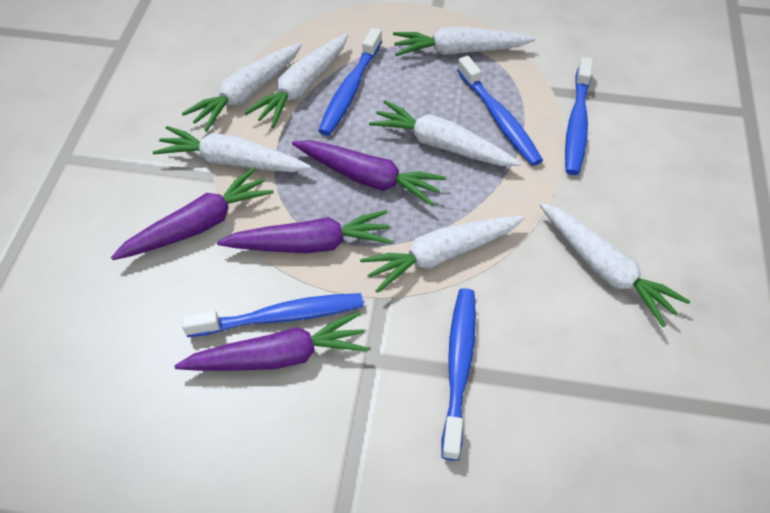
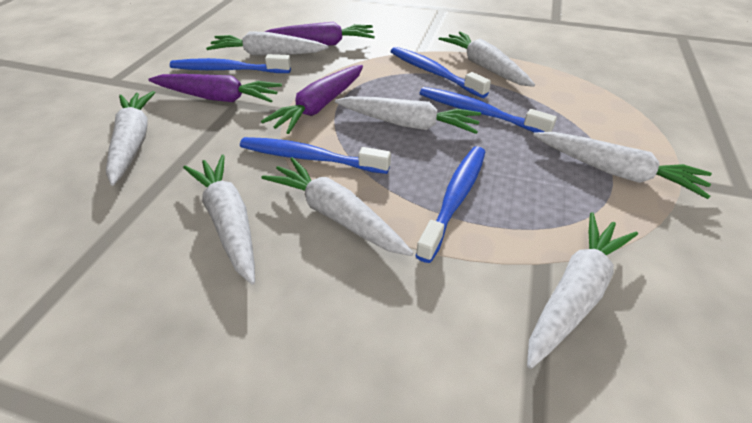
purple carrot: [111,168,274,260] [174,312,369,371] [217,210,392,253] [292,140,446,206] = 4 -> [148,74,282,102] [261,65,363,134] [265,22,375,46] = 3
white carrot: [153,126,311,172] [182,43,302,132] [244,34,348,128] [360,216,524,293] [369,100,521,166] [393,27,535,56] [540,203,690,327] = 7 -> [106,91,155,186] [183,155,255,285] [206,31,329,56] [261,157,413,256] [335,96,481,134] [439,31,535,87] [527,212,638,369] [533,132,712,199] = 8

